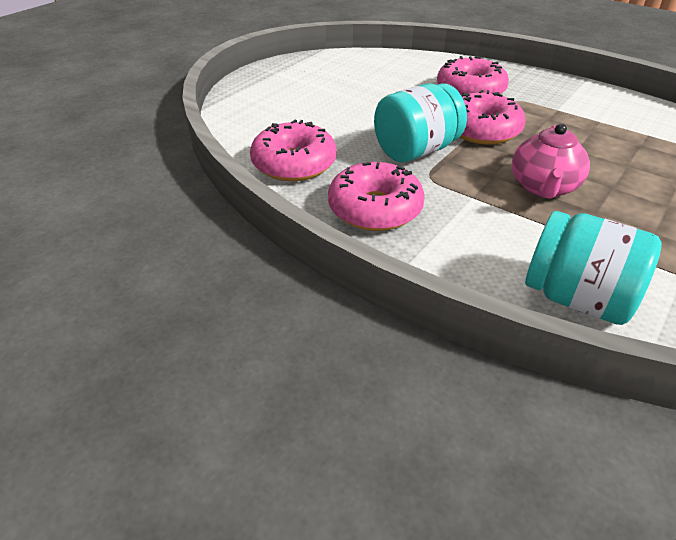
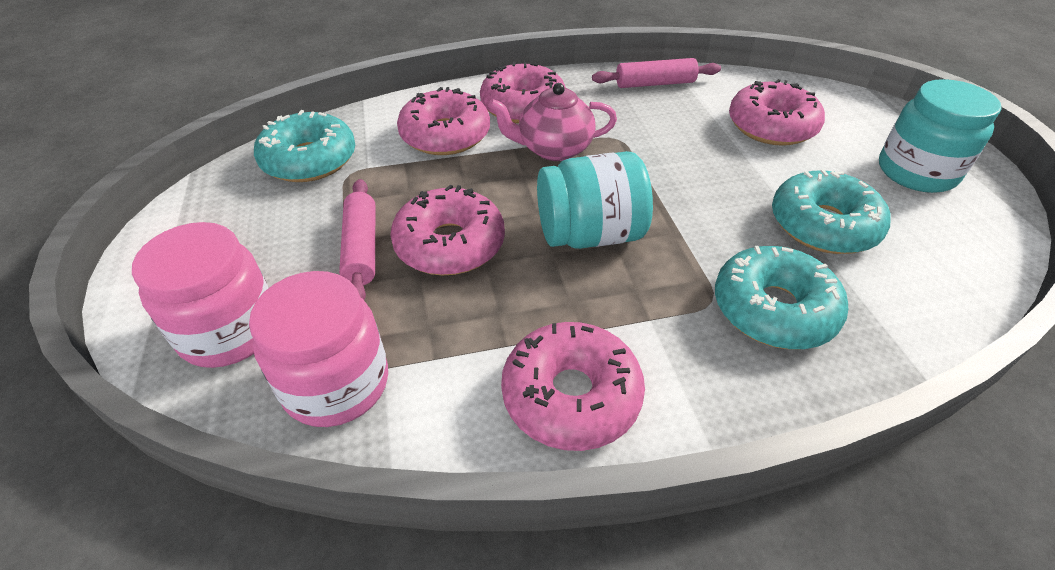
pink donut: [250,120,337,181] [328,162,425,231] [437,56,509,95] [460,90,526,145] = 4 -> [390,184,505,275] [397,87,490,155] [480,62,566,124] [501,322,645,451] [729,79,825,146] = 5
pink jar: none = 0 -> [132,222,269,368] [249,271,388,427] = 2
pink rolling pin: none = 0 -> [339,179,375,300] [592,58,721,88] = 2
turquoise donut: none = 0 -> [254,110,355,182] [715,246,848,349] [772,169,891,254] = 3

